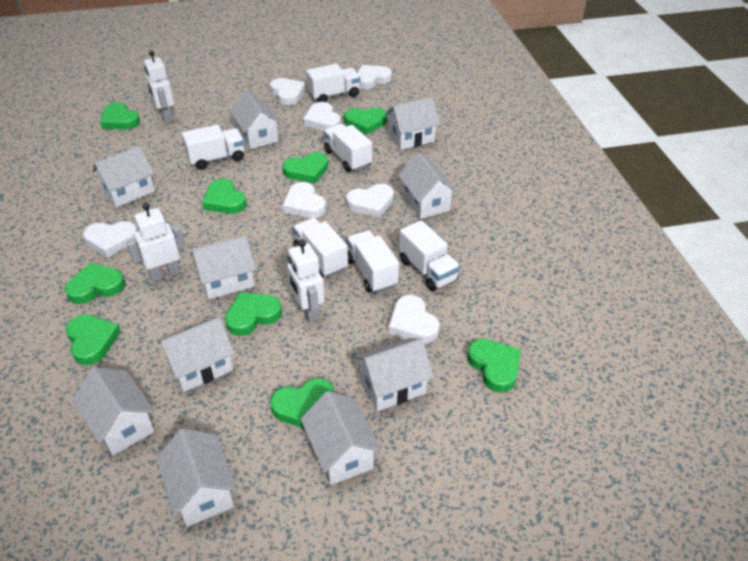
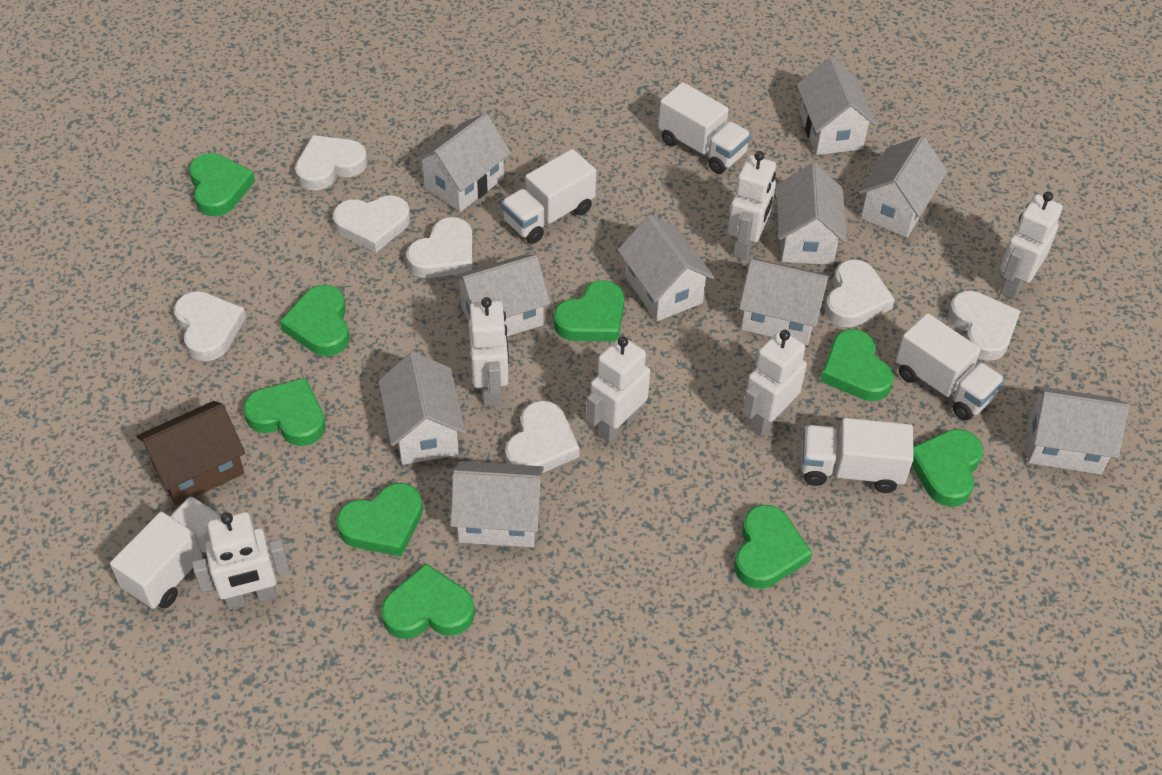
brown house: none = 0 -> [137,401,245,506] = 1
white robot: [126,203,185,282] [144,50,174,123] [287,239,325,323] = 3 -> [192,512,289,610] [469,297,509,406] [586,336,650,443] [727,151,776,260] [742,330,807,436] [1000,192,1063,299] = 6
white truck: [182,125,245,170] [293,218,348,277] [306,64,360,102] [324,124,372,172] [346,230,399,293] [399,220,460,291] = 6 -> [110,496,222,609] [501,149,596,244] [658,82,751,174] [801,418,914,493] [896,313,1005,421] = 5

